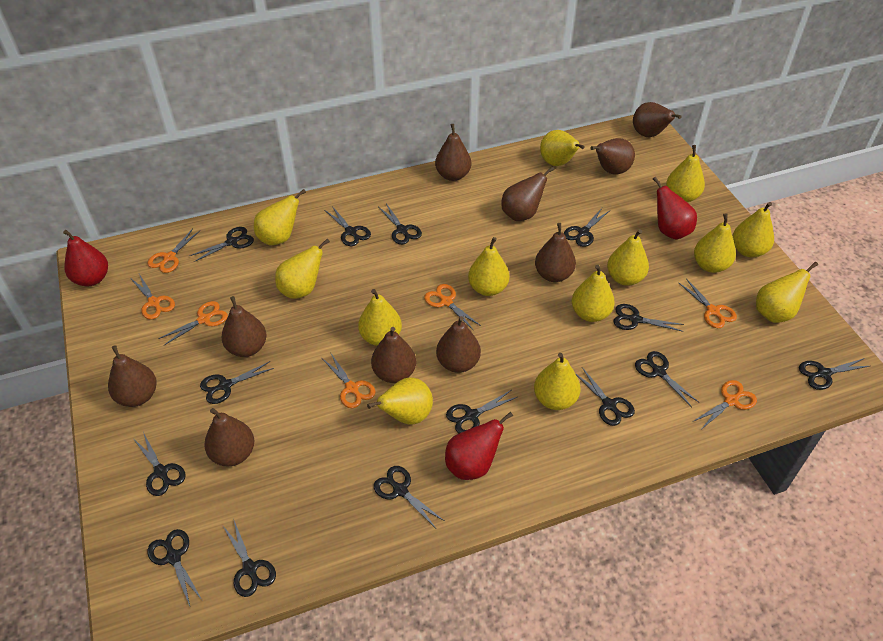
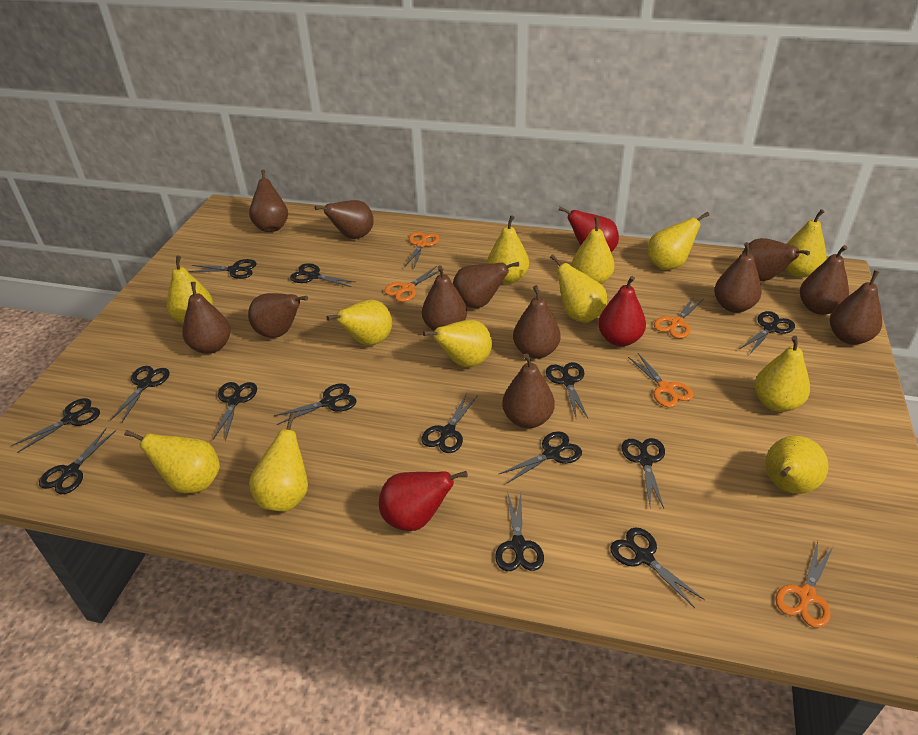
brown pear: [108,345,157,407] [204,408,254,466] [221,296,267,357] [371,327,416,383] [435,124,471,181] [436,316,481,373] [501,166,555,221] [535,223,576,282] [590,138,635,175] [633,102,682,137] = 10 -> [182,282,231,354] [248,293,308,338] [249,169,288,232] [315,200,374,239] [422,265,467,331] [453,262,519,308] [502,354,555,428] [513,285,561,359] [714,242,762,313] [742,238,810,281] [800,245,849,315] [830,270,882,345] = 12
orange scissors: [130,274,175,320] [148,228,200,273] [158,301,228,345] [322,352,376,408] [424,284,481,331] [679,280,737,328] [694,380,757,429] = 7 -> [384,266,444,302] [404,232,439,268] [628,353,693,407] [654,296,703,339] [775,541,833,628] = 5
yellow pear: [254,189,306,245] [275,238,330,299] [358,289,402,346] [367,377,433,424] [468,237,509,296] [534,353,581,410] [540,130,585,166] [572,265,615,322] [607,229,649,286] [666,145,705,202] [694,213,736,273] [733,202,774,257] [756,262,818,323] = 13 -> [124,430,220,493] [167,256,213,324] [249,413,308,511] [326,300,392,346] [423,320,492,367] [487,215,529,284] [550,254,607,323] [572,217,615,284] [647,212,709,270] [754,336,810,412] [765,436,829,494] [785,209,827,278] = 12

